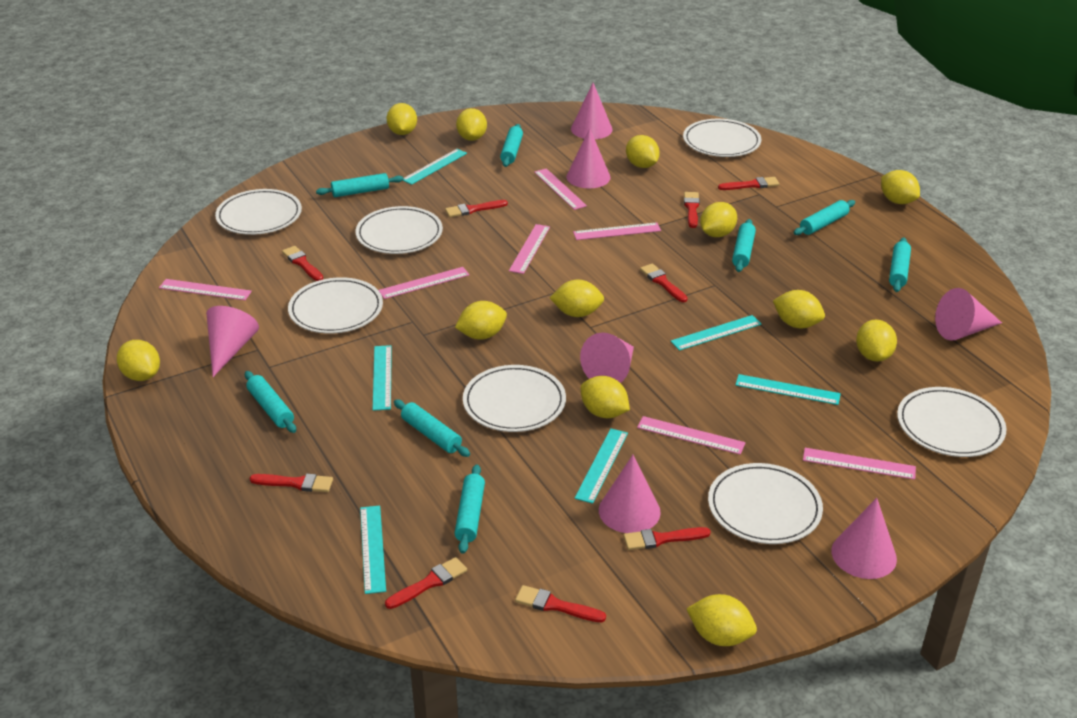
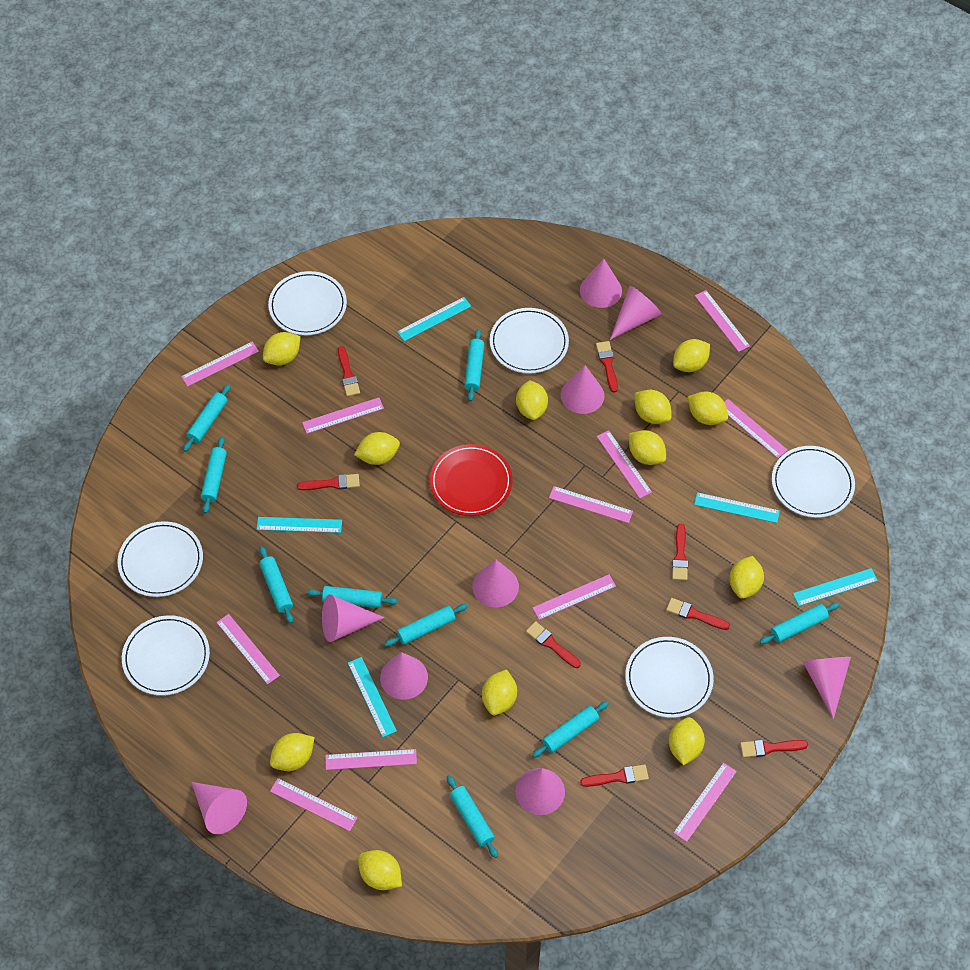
pink cone: [206,306,259,377] [566,128,611,188] [571,83,613,139] [580,333,634,383] [599,455,661,533] [831,498,897,579] [935,288,1002,340] = 7 -> [191,782,247,834] [322,594,385,642] [380,652,428,700] [472,560,519,607] [516,768,565,815] [561,365,604,414] [580,259,622,308] [610,286,662,340] [802,657,851,719] = 9
pink ruler: [159,279,252,300] [379,267,469,299] [509,224,550,274] [534,168,587,210] [573,223,661,240] [637,416,745,455] [803,448,916,480] = 7 -> [181,342,259,387] [216,614,280,684] [270,778,358,831] [302,398,384,434] [325,749,417,770] [533,575,616,620] [549,486,633,523] [597,430,652,498] [673,763,737,842] [695,290,750,352] [725,399,787,458] = 11
red brush: [249,474,333,492] [282,246,323,281] [385,557,467,609] [445,200,508,217] [515,585,606,622] [623,527,711,550] [640,263,688,302] [684,192,700,228] [718,177,779,190] = 9 -> [297,474,360,490] [338,346,360,397] [526,621,581,668] [580,764,649,787] [596,341,618,392] [666,598,730,630] [672,524,688,581] [740,740,808,757] = 8
red plate: none = 0 -> [430,444,513,516] = 1
turquoise rolling pin: [245,371,296,433] [316,173,403,197] [394,399,470,457] [454,464,485,554] [500,124,523,167] [732,219,756,272] [794,200,855,235] [889,238,911,292] = 8 -> [183,384,231,452] [201,437,227,514] [259,546,293,623] [307,586,398,608] [384,604,468,647] [447,775,498,858] [464,329,484,401] [532,701,609,758] [759,603,840,644] = 9
turquoise ruler: [360,505,386,594] [373,345,392,411] [402,149,467,185] [575,428,628,504] [671,315,762,351] [735,374,841,405] = 6 -> [257,517,342,533] [348,657,397,737] [397,297,471,341] [694,492,780,523] [793,568,878,606] = 5
white plate: [215,189,302,235] [288,277,383,334] [355,206,443,254] [463,365,566,432] [683,119,761,157] [708,463,823,544] [897,387,1007,457] = 7 -> [118,521,203,597] [122,615,210,696] [268,271,347,335] [490,308,569,374] [625,637,714,718] [772,446,855,518] = 6

